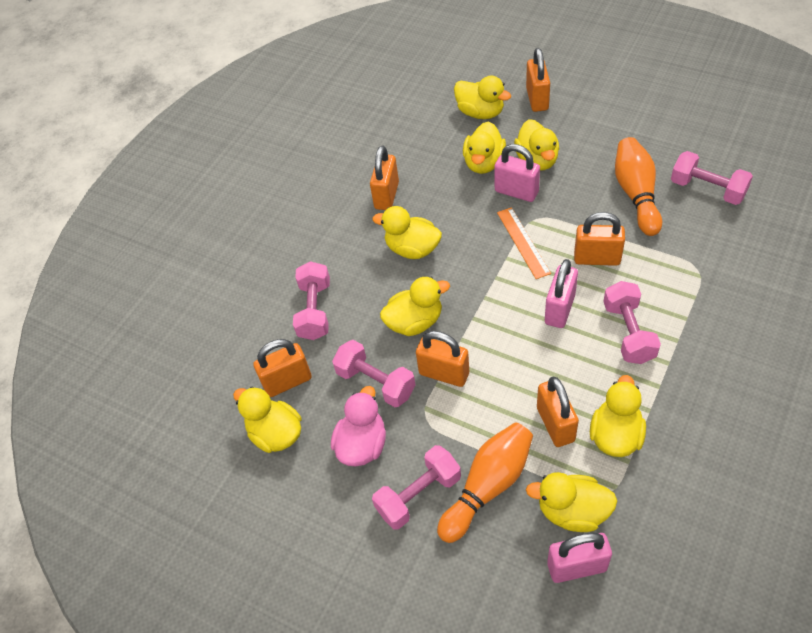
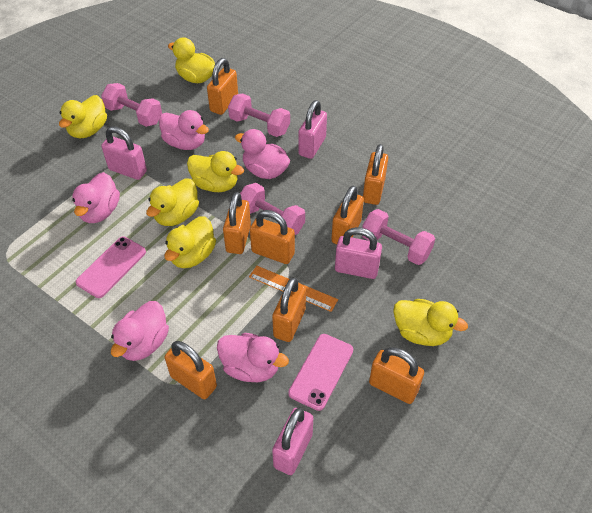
orange bowling pin: [437,422,533,543] [615,137,662,236] = 2 -> none = 0
orange padlock: [253,339,312,397] [370,145,399,210] [416,331,469,387] [526,48,550,112] [537,377,579,447] [574,212,625,266] = 6 -> [165,341,217,399] [207,58,238,115] [223,192,251,254] [250,210,295,264] [272,278,306,342] [331,186,364,244] [363,144,388,205] [369,347,424,404] = 8
pink duck: [331,386,386,466] = 1 -> [72,172,120,223] [111,301,169,361] [159,110,209,150] [217,333,289,382] [235,129,290,179] = 5
pink dumbbell: [293,261,330,340] [332,340,416,407] [372,445,461,530] [603,281,661,364] [671,151,753,205] = 5 -> [101,83,162,127] [228,93,290,137] [240,183,305,235] [362,209,435,265] = 4
pink padlock: [494,144,540,202] [545,259,578,328] [547,533,612,583] = 3 -> [101,126,147,180] [272,408,313,475] [298,100,327,159] [335,227,382,279] = 4
pink phone: none = 0 -> [76,237,146,298] [288,334,353,411] = 2
yellow duck: [233,386,301,453] [372,206,442,259] [380,277,450,336] [454,76,511,119] [463,121,506,174] [514,119,559,171] [526,472,617,532] [590,375,646,457] = 8 -> [59,95,107,138] [146,178,199,226] [164,216,216,268] [168,37,215,83] [187,151,244,192] [393,299,468,346] = 6

